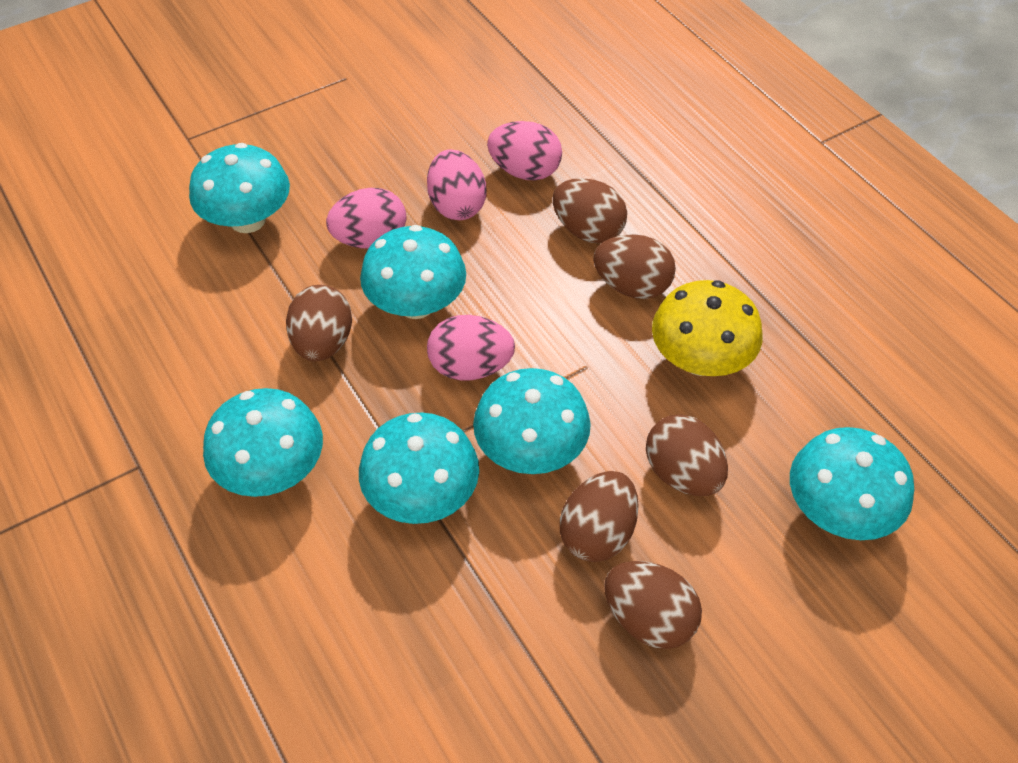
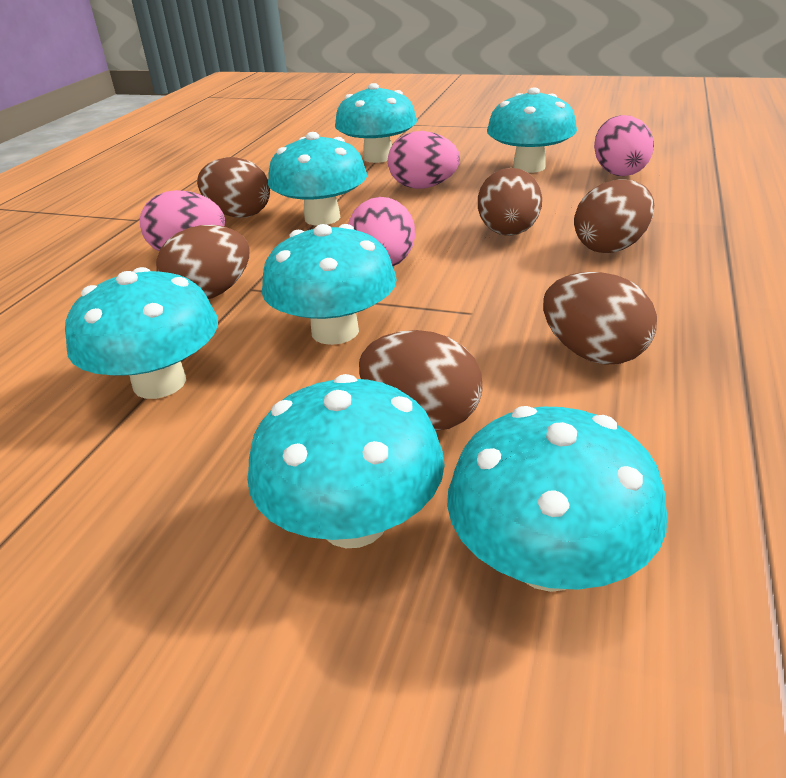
turquoise mushroom: [189,143,290,233] [203,388,323,497] [359,412,479,524] [360,225,466,319] [473,368,591,474] [790,427,914,540] = 6 -> [65,267,218,399] [247,374,445,548] [262,224,397,345] [268,132,367,225] [335,83,417,163] [447,406,667,592] [487,88,577,173] = 7
yellow mushroom: [652,280,762,376] = 1 -> none = 0

